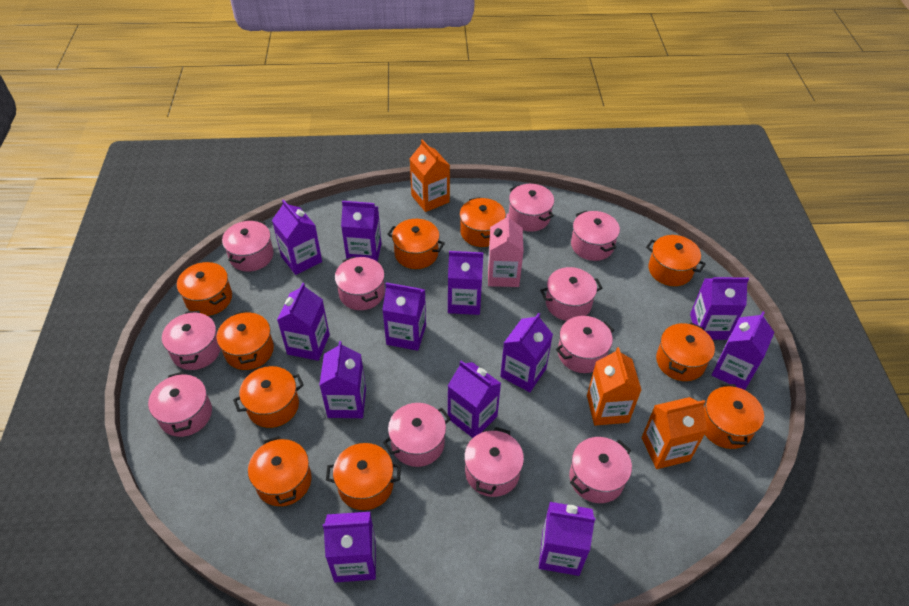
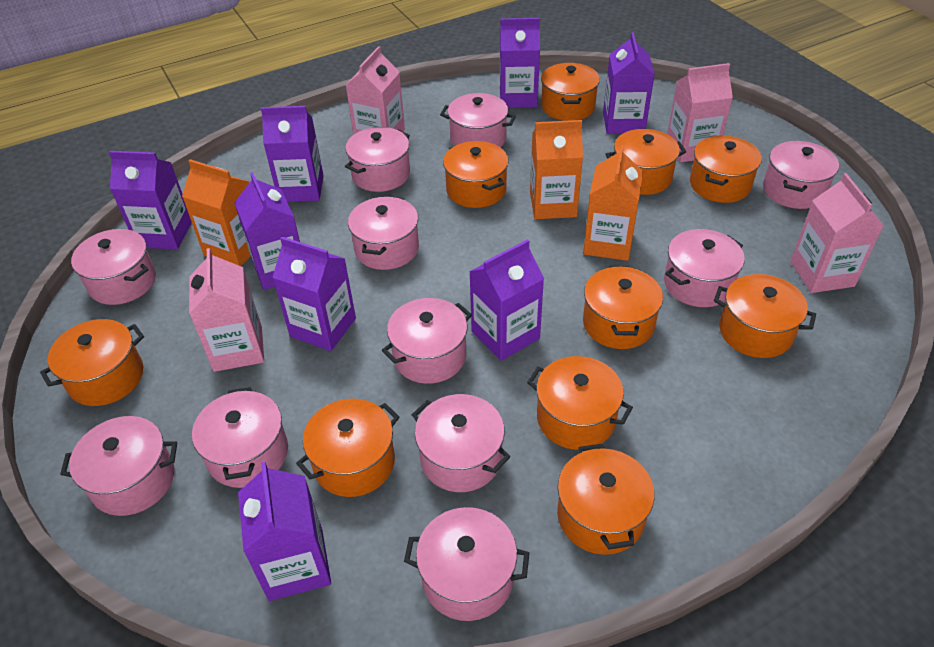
pink carton: [488,213,524,287] = 1 -> [189,248,264,372] [346,46,405,135] [667,63,733,162] [790,173,884,293] = 4
purple carton: [272,200,322,275] [277,283,330,361] [319,341,366,418] [323,512,376,582] [341,201,382,262] [382,282,426,351] [448,251,483,315] [448,361,501,438] [500,313,553,392] [539,502,595,576] [690,277,749,340] [712,311,775,390] = 12 -> [109,151,192,250] [234,172,300,290] [238,462,331,601] [261,106,323,202] [272,237,356,351] [469,239,544,361] [500,18,540,108] [603,32,655,134] = 8

